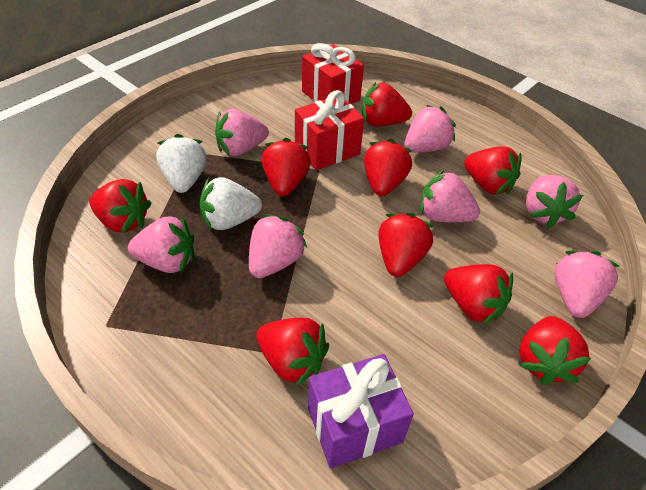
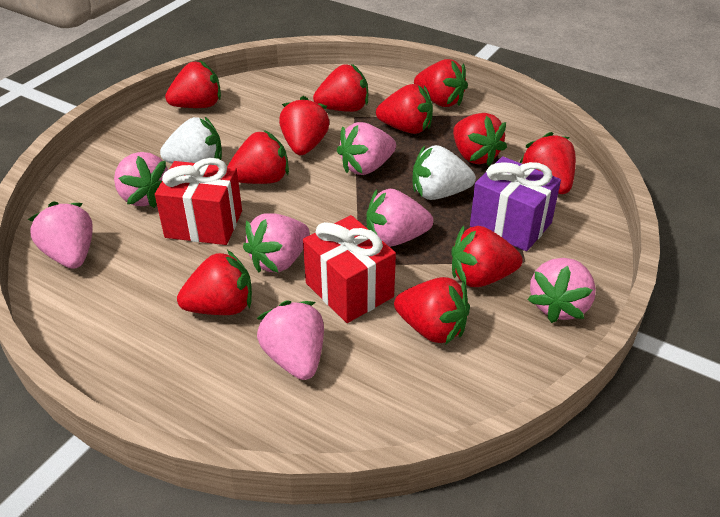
red strawberry: [89,179,151,234] [256,318,329,387] [262,138,311,196] [362,82,412,126] [364,139,412,196] [378,213,434,277] [444,264,513,325] [464,147,522,195] [519,316,592,385] = 9 -> [165,61,221,108] [177,250,252,315] [228,130,289,184] [279,96,330,155] [313,64,368,112] [376,84,433,134] [394,277,470,345] [414,59,468,107] [451,225,523,287] [453,113,507,166] [520,132,576,194] = 11

